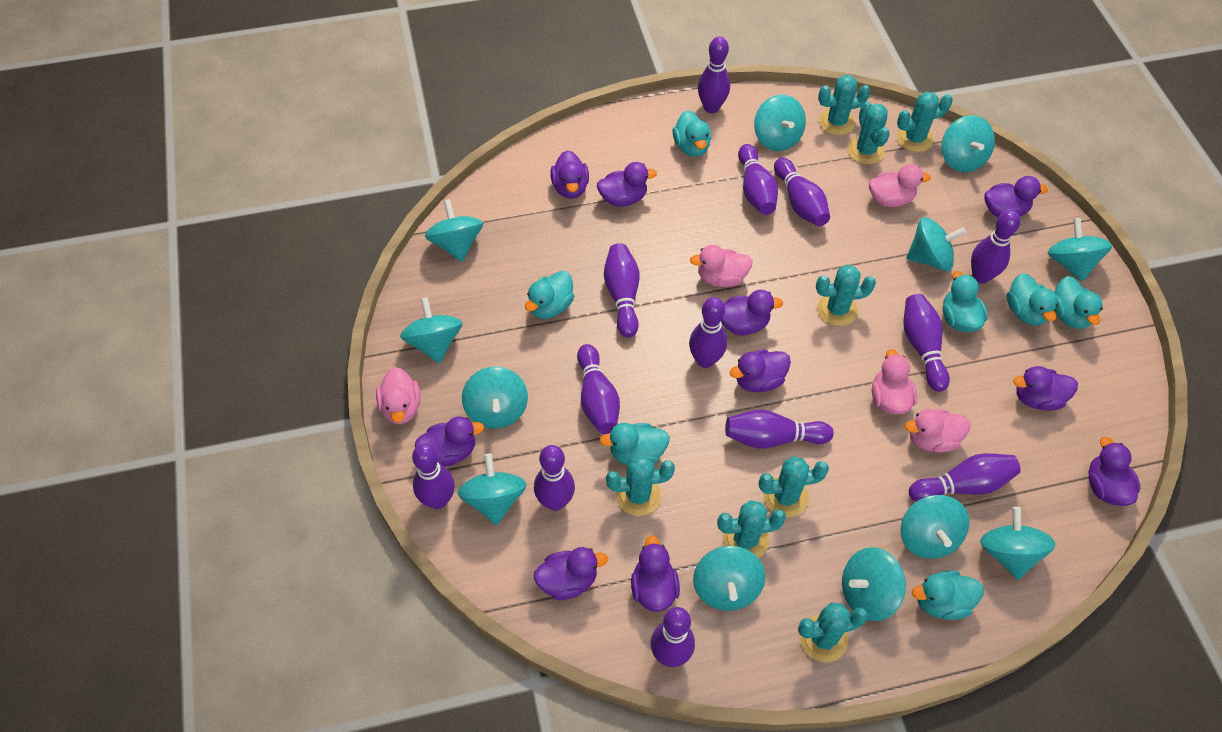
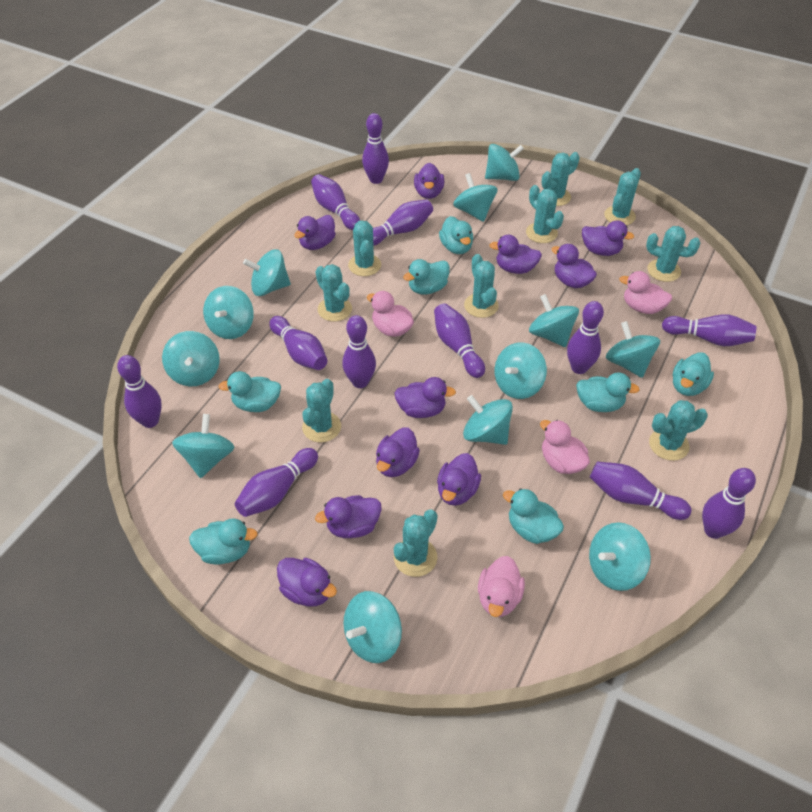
pink duck: [376,367,421,424] [690,245,753,287] [869,164,931,207] [872,349,917,415] [905,409,970,452] = 5 -> [367,291,414,337] [478,556,525,617] [540,420,590,474] [619,271,672,314] = 4
purple bowling pin: [412,443,455,509] [534,445,575,511] [577,344,620,434] [604,243,640,338] [651,607,695,667] [689,297,727,368] [698,37,730,113] [725,409,834,449] [738,144,778,215] [774,158,830,226] [903,294,950,392] [909,453,1021,502] [971,210,1020,283] = 13 -> [117,355,162,428] [235,448,318,517] [269,316,327,370] [311,174,360,230] [342,315,376,388] [362,113,389,184] [373,199,433,246] [434,303,485,378] [567,301,604,374] [590,461,692,520] [662,314,756,346] [702,468,756,539] = 12
turquoise cactus: [606,455,675,516] [717,500,786,558] [759,456,829,517] [798,602,868,663] [816,265,876,326] [818,75,870,135] [847,101,890,164] [897,92,953,152] = 8 -> [302,379,341,443] [315,264,352,321] [348,220,381,276] [394,510,438,577] [464,254,499,318] [526,185,564,243] [542,152,580,206] [604,168,641,225] [646,226,700,282] [649,400,708,461] = 10

